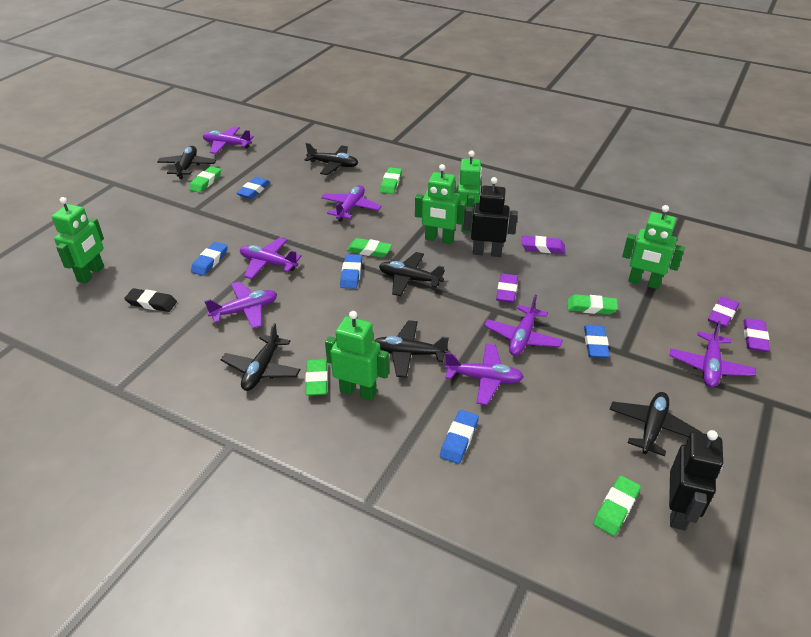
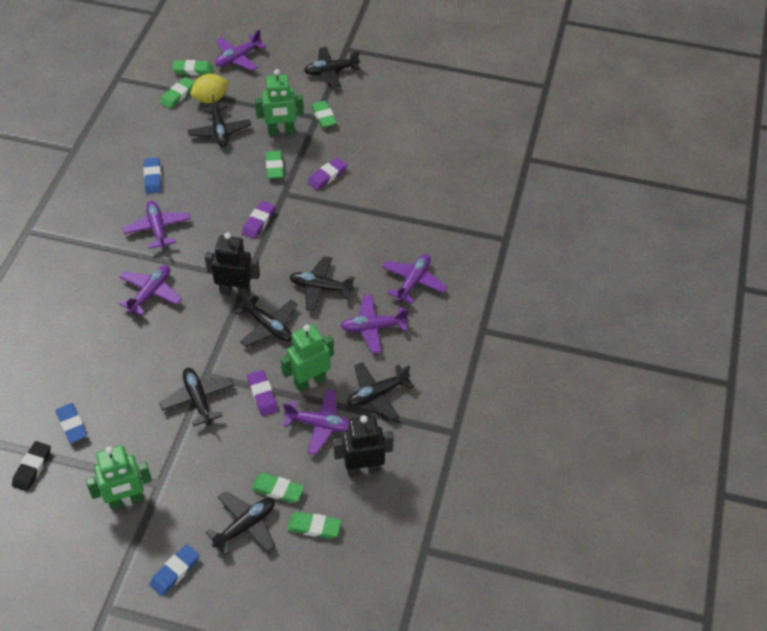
black plane: [157,146,216,179] [221,323,300,391] [305,143,358,175] [374,320,449,378] [379,252,445,296] [609,392,702,456] = 6 -> [160,368,234,426] [188,95,251,147] [206,491,275,555] [235,293,297,347] [290,256,354,311] [304,47,360,88] [347,362,414,421] = 7
blue eraser: [191,242,228,276] [237,177,270,199] [340,254,362,289] [440,410,479,464] [584,325,610,358] = 5 -> [56,403,87,443] [144,157,162,194] [149,544,200,596] = 3
green robot: [52,197,104,284] [325,311,389,401] [415,164,466,244] [458,150,482,232] [622,205,685,289] = 5 -> [86,445,152,509] [255,69,304,135] [281,324,334,392] = 3
purple eraser: [496,273,518,303] [522,236,565,254] [708,296,739,328] [743,318,770,352] = 4 -> [242,201,275,239] [247,370,278,416] [308,157,347,190] = 3
purple plane: [203,126,254,154] [204,282,277,329] [240,238,302,279] [321,185,382,222] [444,344,524,405] [484,295,563,356] [670,321,756,387] = 7 -> [119,265,182,315] [122,201,190,249] [215,29,266,71] [283,389,349,455] [341,295,409,353] [382,254,447,304] = 6
yellow lemon: none = 0 -> [190,74,229,103] = 1

